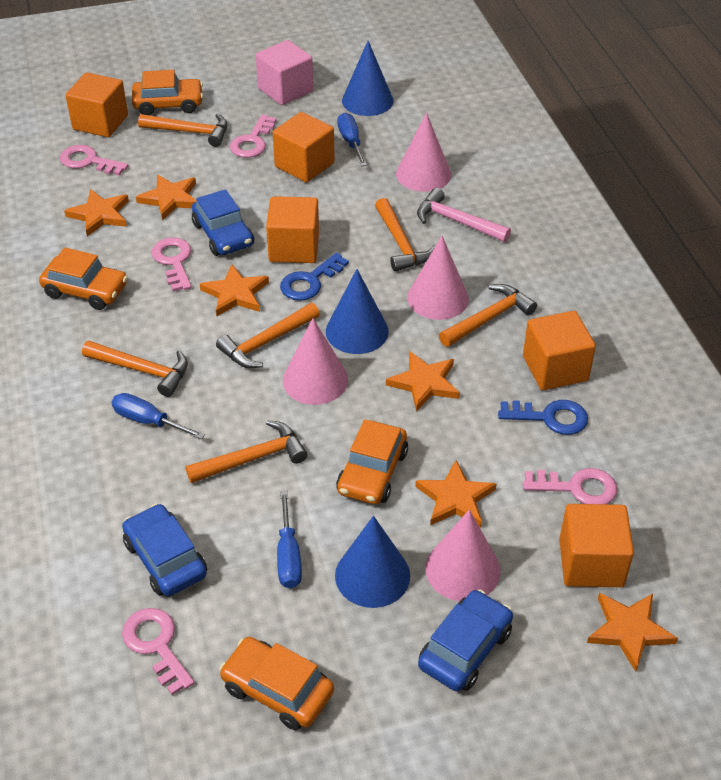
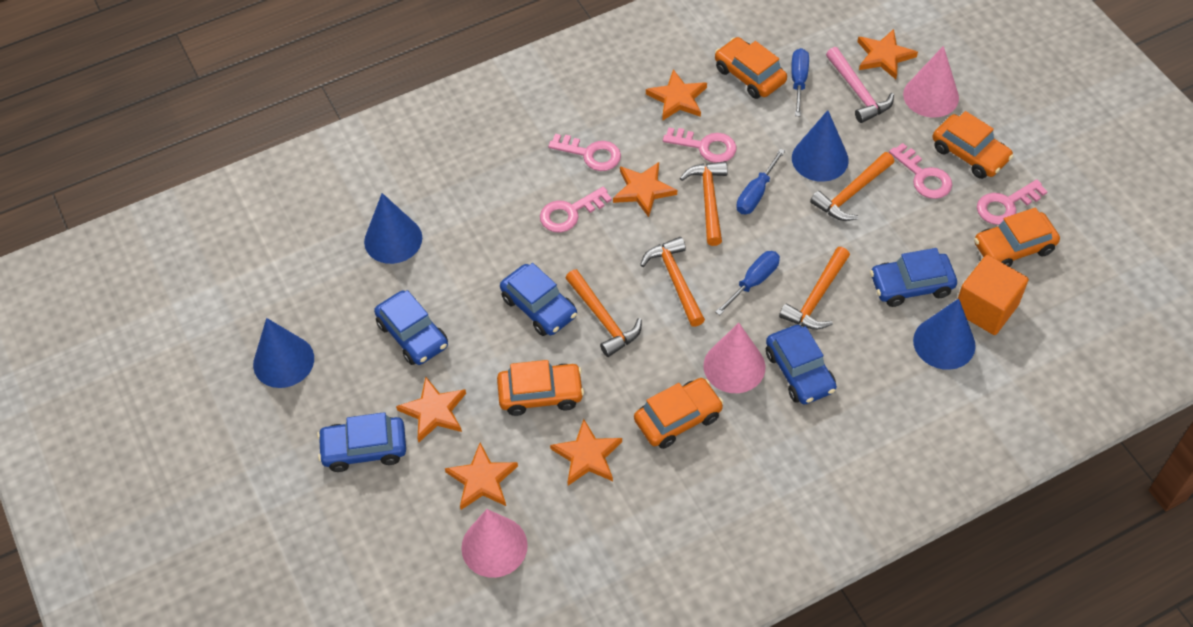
blue car: [122,504,207,596] [192,189,254,256] [418,590,513,691] = 3 -> [317,412,406,472] [374,290,448,365] [500,263,577,336] [766,325,837,404] [870,248,957,307] = 5
blue cone: [326,269,389,354] [335,516,410,608] [342,41,393,116] = 3 -> [253,318,314,388] [364,193,422,264] [792,110,849,182] [913,298,976,370] = 4
blue key: [280,253,349,301] [498,400,588,435] = 2 -> none = 0
orange car: [39,248,128,310] [132,70,203,115] [219,637,334,731] [336,419,408,504] = 4 -> [497,360,584,416] [634,378,724,449] [715,37,787,99] [933,111,1013,179] [974,207,1060,267] = 5
orange cube: [65,72,128,137] [266,196,319,263] [273,112,335,183] [523,311,596,390] [559,504,634,587] = 5 -> [958,255,1029,335] = 1
orange hammer: [82,341,188,397] [138,114,227,147] [186,420,308,483] [216,303,320,368] [375,198,435,272] [439,284,537,347] = 6 -> [566,269,642,357] [640,237,705,327] [680,161,728,246] [779,247,850,330] [810,152,894,221] = 5
pink cone: [283,318,348,405] [396,113,451,192] [407,236,469,320] [425,510,500,601] = 4 -> [461,509,528,578] [704,323,765,393] [903,46,959,117] = 3
pink cube: [256,40,313,105] = 1 -> none = 0

